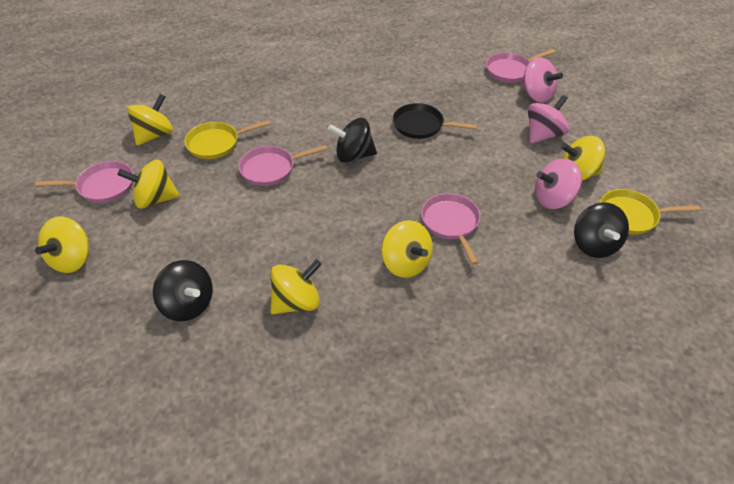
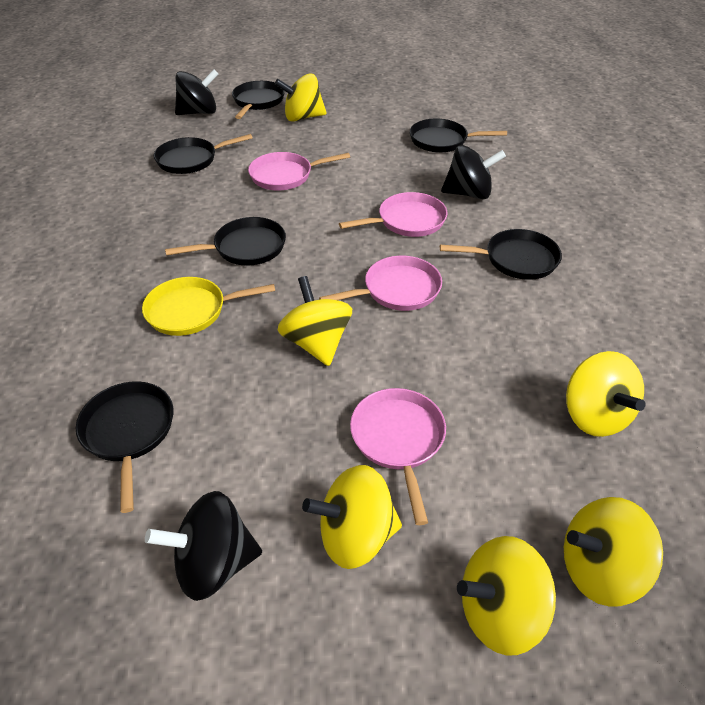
black pan: [393,103,477,139] = 1 -> [76,382,173,513] [154,134,253,174] [165,217,286,266] [232,81,285,119] [410,119,507,153] [440,229,562,280] = 6
pink spinning top: [520,57,563,103] [528,95,569,144] [535,159,582,209] = 3 -> none = 0
yellow pan: [184,120,270,159] [600,189,701,235] = 2 -> [142,277,275,336] = 1

